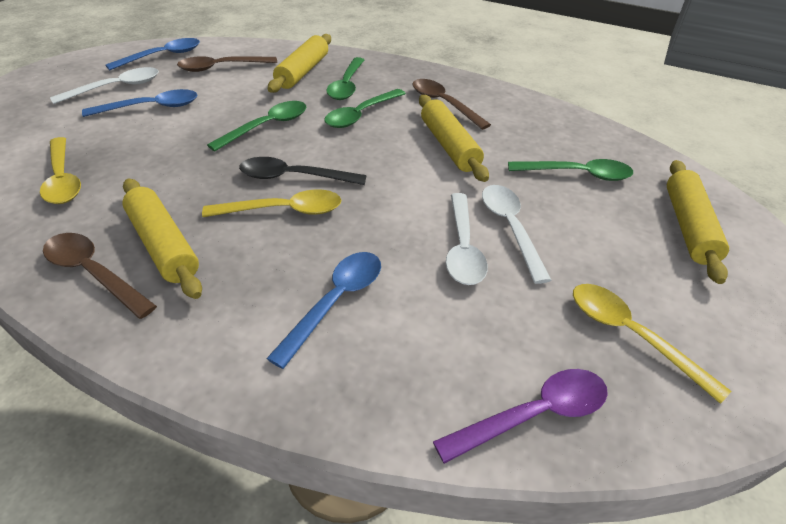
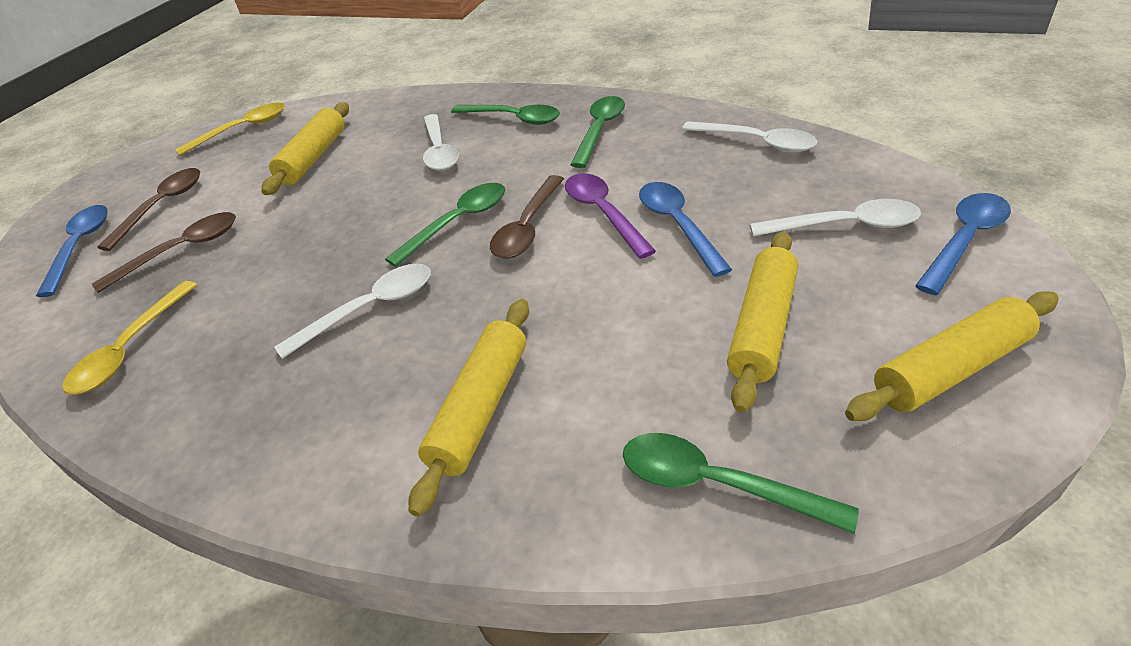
black spoon: [239,157,367,185] = 1 -> none = 0
white spoon: [50,67,159,104] [446,193,488,285] [482,185,551,284] = 3 -> [274,264,431,359] [423,114,459,171] [682,121,817,152] [750,199,921,237] = 4
yellow spoon: [40,137,81,204] [202,189,341,217] [573,284,731,404] = 3 -> [62,281,197,395] [175,103,285,156] = 2

